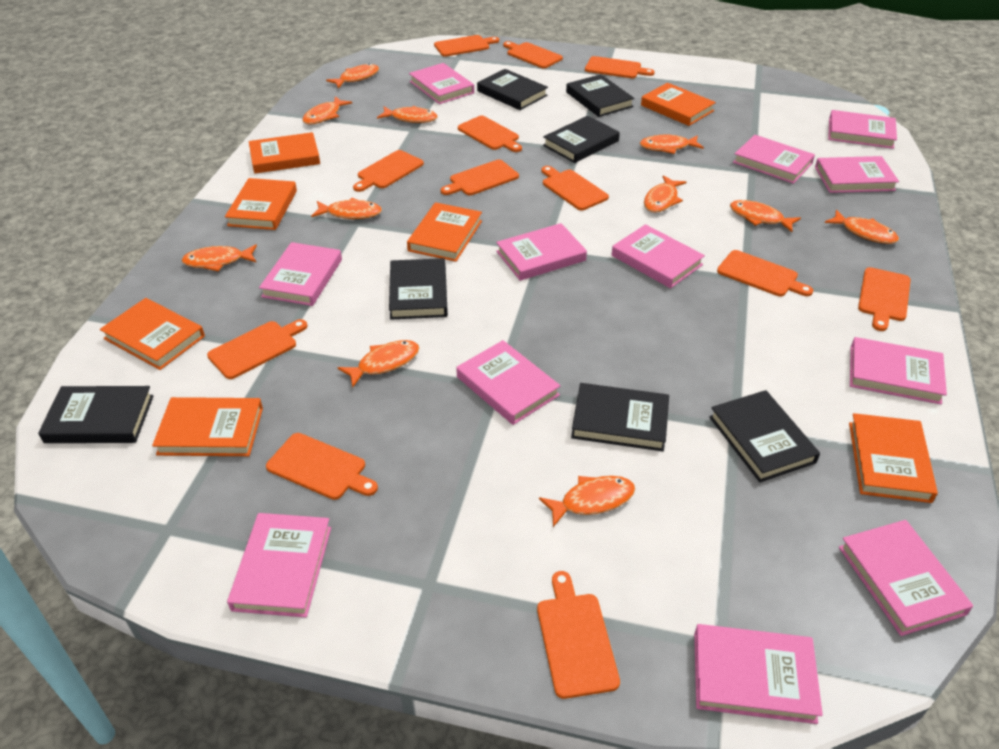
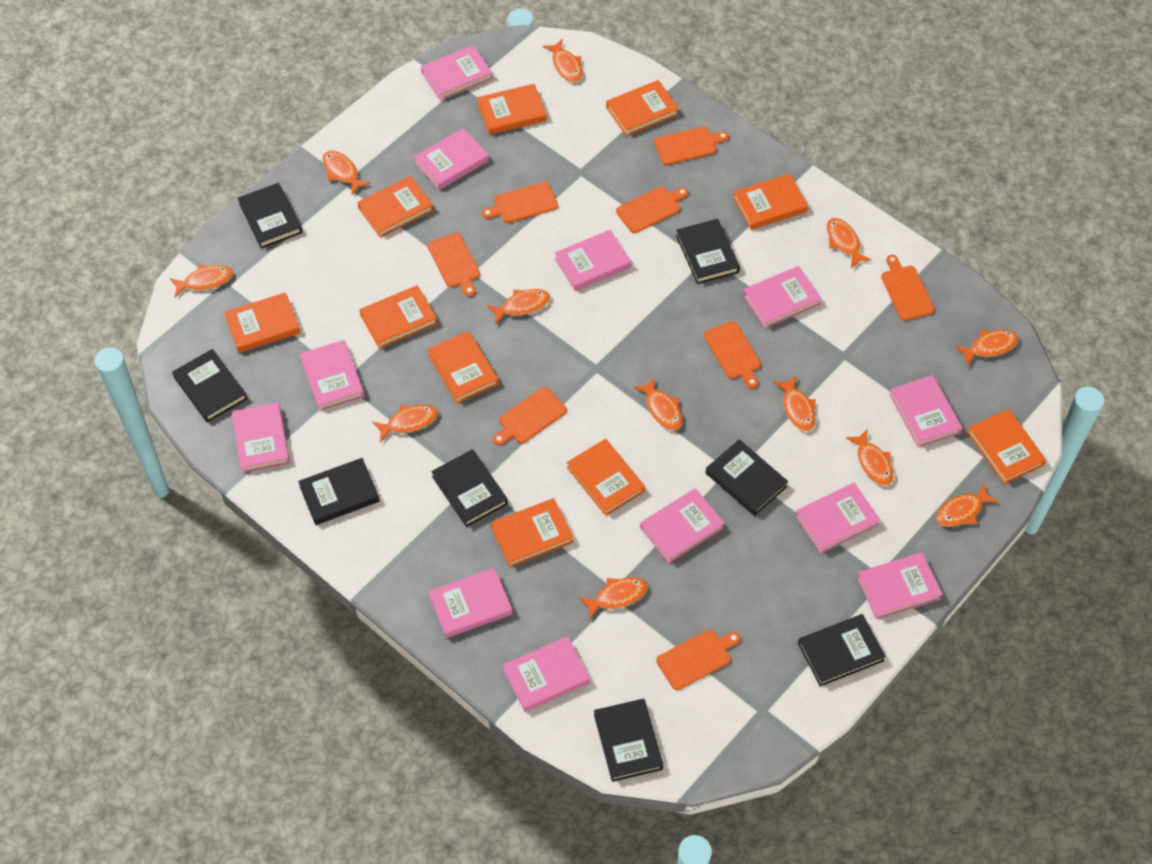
black book: [38,386,154,443] [389,258,448,320] [477,69,548,110] [543,116,620,163] [566,74,634,117] [571,383,669,451] [709,390,820,482] = 7 -> [172,349,247,422] [238,183,302,249] [298,458,380,525] [431,449,508,527] [594,699,663,782] [676,219,740,284] [706,439,788,516] [798,614,886,687] = 8
orange book: [100,298,205,370] [152,397,263,456] [225,178,297,230] [249,132,320,174] [407,202,482,262] [641,83,716,126] [849,413,938,503] = 7 -> [224,292,301,353] [357,176,434,238] [359,285,438,349] [427,331,499,403] [477,84,547,135] [491,498,574,567] [567,439,645,516] [606,80,679,136] [733,174,808,230] [967,409,1046,484] = 10
orange cutting board: [207,319,307,379] [266,433,378,500] [353,150,424,192] [434,35,499,57] [441,160,519,195] [458,116,522,152] [503,41,563,68] [537,571,620,699] [541,166,609,210] [585,56,655,78] [717,250,813,296] [858,267,911,331] = 12 -> [427,233,480,297] [482,182,558,223] [493,387,567,445] [616,187,688,233] [654,127,729,165] [656,630,740,690] [704,321,761,389] [881,255,935,321] = 8
orange fish: [182,244,257,271] [302,96,352,125] [311,198,382,219] [326,64,379,89] [338,340,419,387] [377,106,438,123] [539,476,635,527] [640,135,704,154] [644,175,686,213] [730,200,801,232] [825,210,899,244] = 11 -> [170,265,233,297] [322,151,371,195] [372,405,438,442] [487,289,550,324] [543,39,583,82] [579,577,648,619] [634,377,682,430] [774,375,816,431] [827,218,872,268] [846,429,893,486] [936,484,999,527] [956,330,1018,365] = 12

